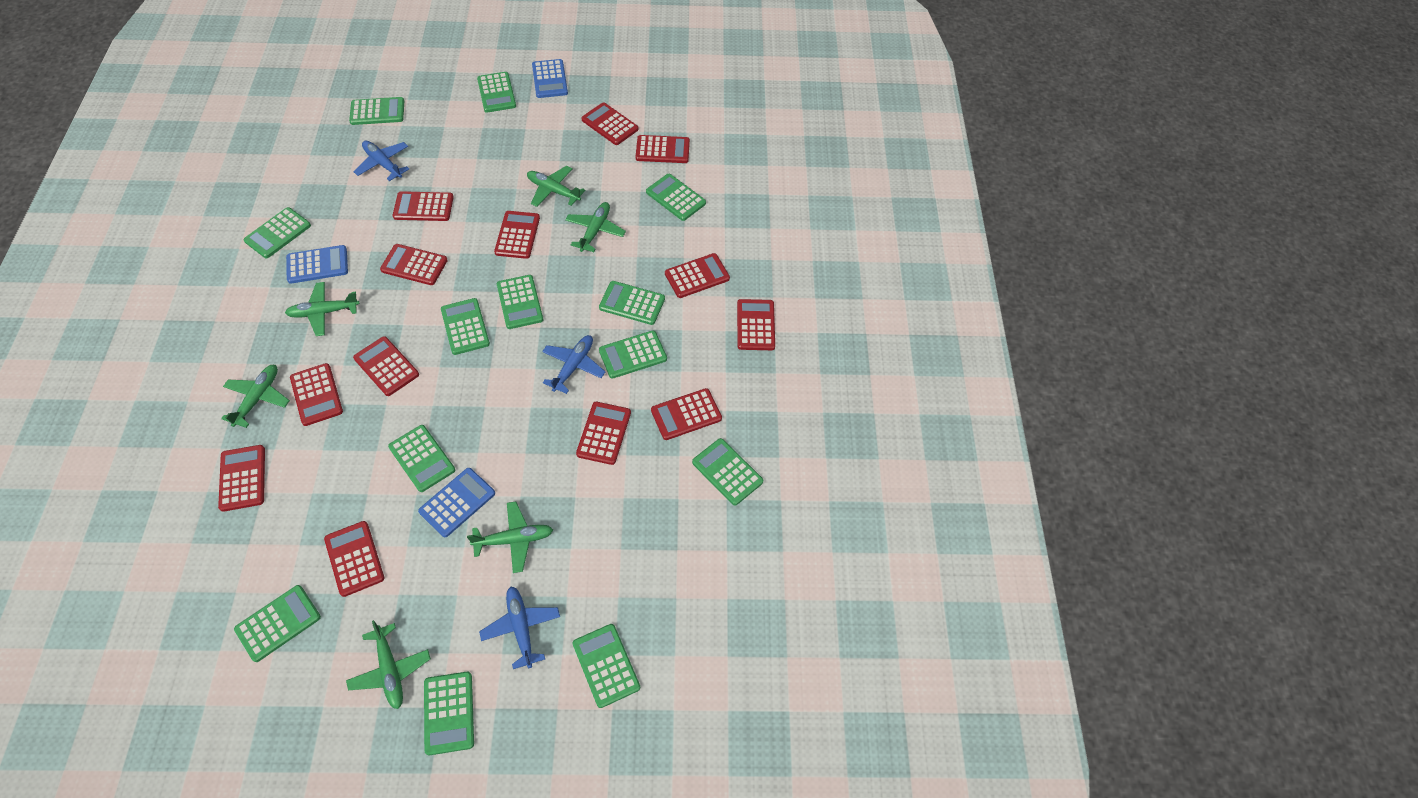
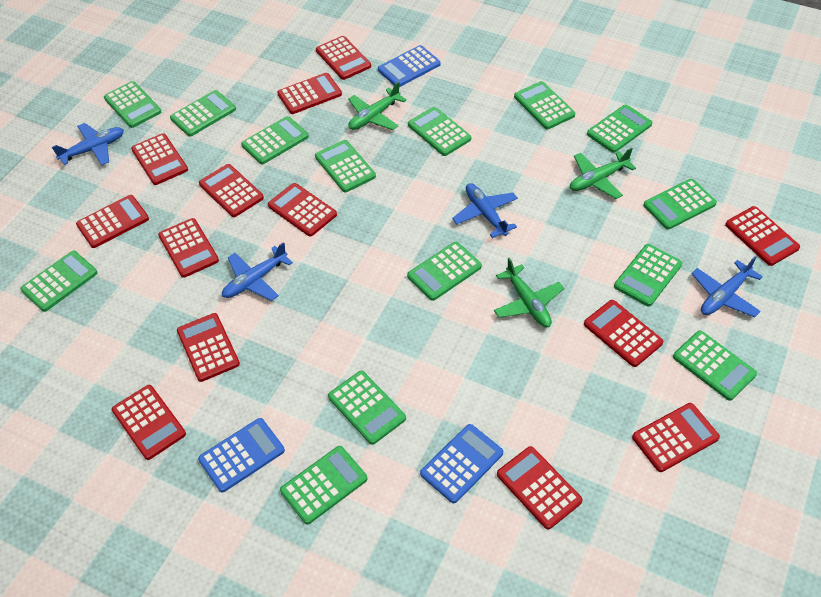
blue plane: [353,141,409,181] [479,587,560,669] [542,335,606,394] = 3 -> [52,123,124,166] [222,242,293,301] [452,183,518,238] [691,256,763,317] = 4
green calculator: [234,585,321,662] [244,207,311,258] [349,97,404,125] [388,425,455,492] [424,672,474,755] [441,298,490,355] [477,72,516,113] [497,275,543,329] [573,624,640,708] [599,281,665,325] [599,331,667,379] [646,174,706,221] [692,438,763,505] = 13 -> [21,251,98,312] [104,81,161,128] [170,90,236,137] [241,116,309,164] [280,446,368,524] [315,140,376,192] [328,371,406,445] [407,242,482,301] [408,107,471,156] [514,81,575,129] [587,104,652,153] [614,244,682,307] [643,179,717,230] [673,331,757,401] = 14
green plane: [221,365,290,428] [285,282,360,336] [346,620,431,709] [467,501,553,573] [527,166,585,207] [565,202,626,252] = 6 -> [348,82,406,130] [494,258,564,327] [570,148,636,199] = 3

